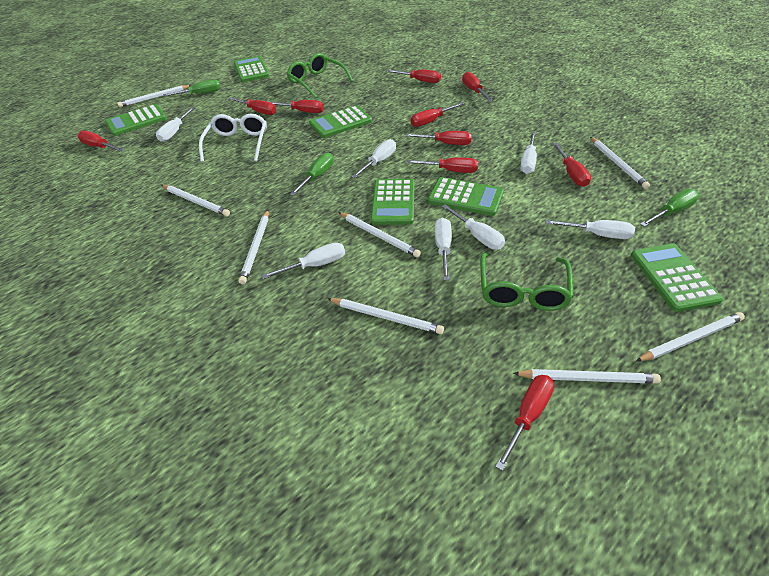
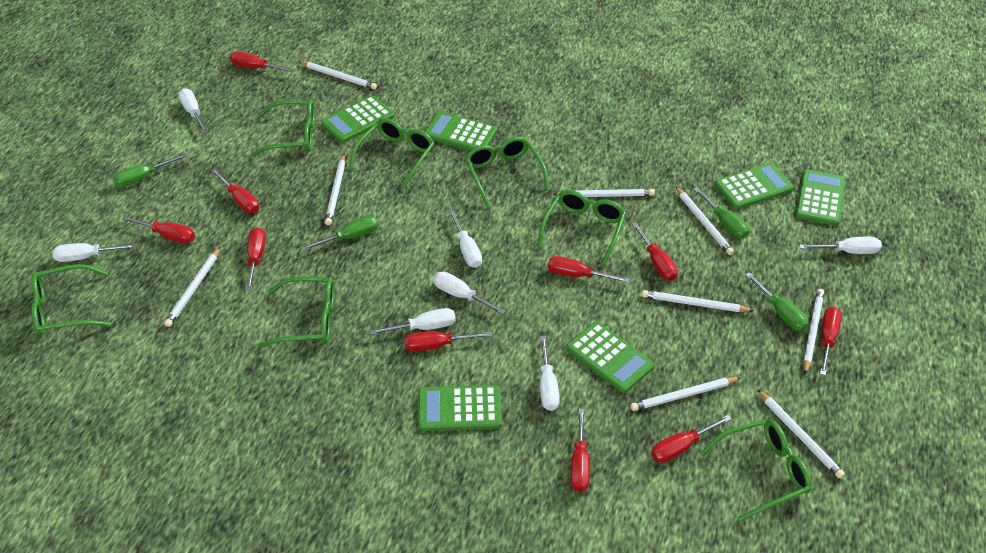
green glasses: [287,53,353,99] [480,252,574,311] = 2 -> [31,264,111,335] [251,100,315,157] [258,276,334,348] [348,118,435,189] [465,137,549,207] [538,190,626,266] [700,419,812,521] = 7
green screwdriver: [163,80,220,97] [290,153,334,196] [640,189,699,227] = 3 -> [113,153,187,187] [302,216,379,251] [693,187,749,238] [745,272,809,331] = 4
white glasses: [199,113,267,162] = 1 -> none = 0
white pencil: [117,85,192,107] [162,185,230,216] [239,210,269,284] [327,298,444,334] [338,212,421,257] [513,369,661,384] [590,137,650,189] [636,312,745,362] = 8 -> [164,247,220,327] [298,61,377,89] [325,154,346,225] [553,189,655,197] [630,377,741,411] [642,290,754,312] [675,186,734,255] [757,389,845,479] [803,289,824,374] = 9

